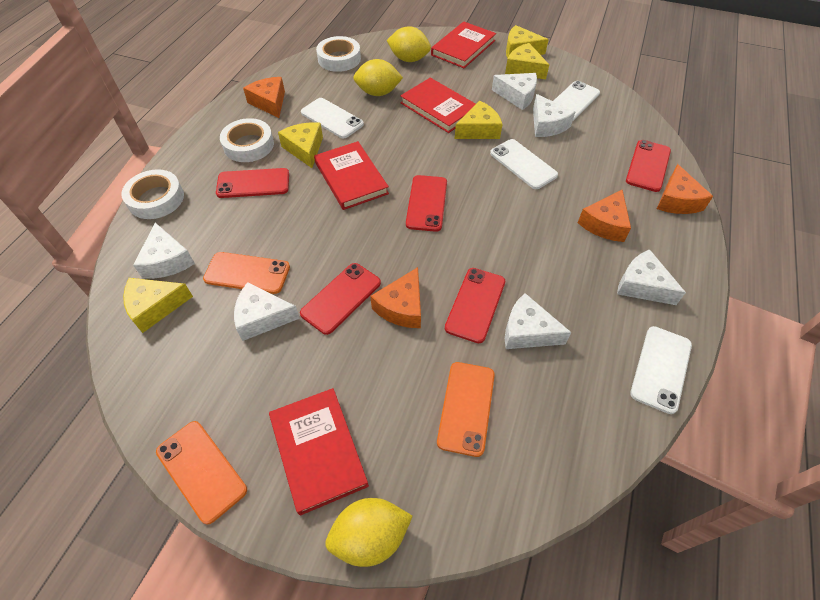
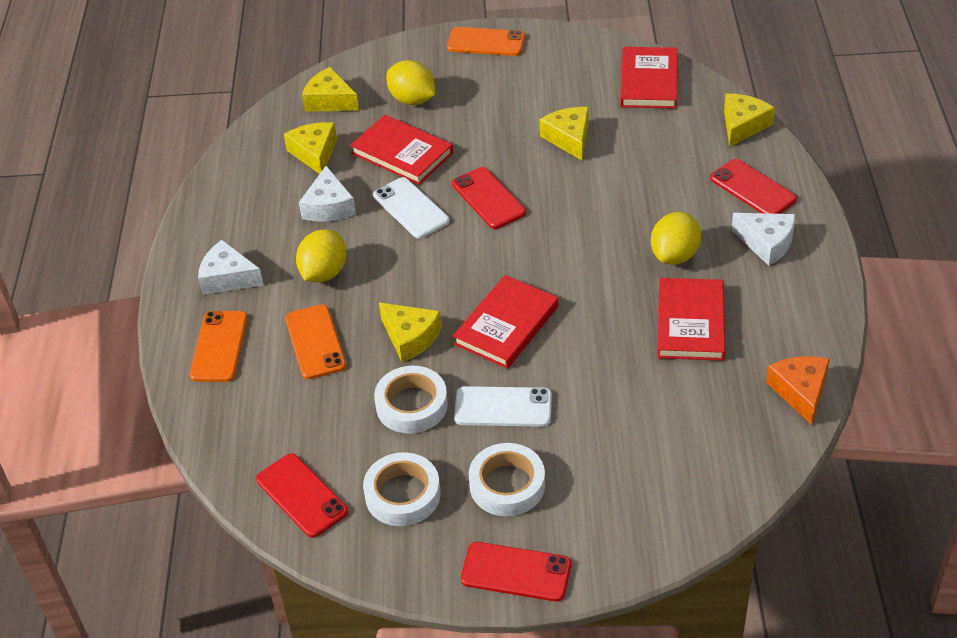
orange cheese: [243,77,285,118] [370,267,421,328] [578,189,631,242] [657,164,713,214] = 4 -> [766,356,830,425] = 1
red phone: [216,168,289,198] [300,263,381,335] [406,175,447,232] [445,268,506,343] [626,140,671,192] = 5 -> [256,453,348,538] [452,167,526,229] [461,542,571,602] [710,159,797,214] = 4
white cheese: [133,223,195,279] [234,282,300,341] [492,73,537,110] [505,293,572,349] [533,94,575,137] [617,249,686,305] = 6 -> [198,240,264,295] [299,166,356,222] [731,213,795,266] = 3
white phone: [301,98,364,138] [490,139,558,189] [553,81,600,121] [630,326,692,414] = 4 -> [373,177,450,239] [454,386,552,427] = 2

